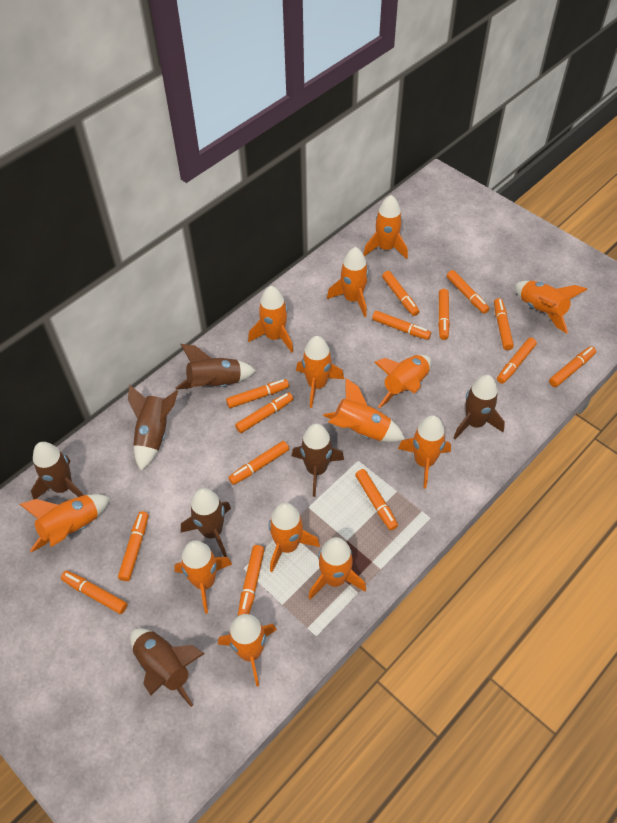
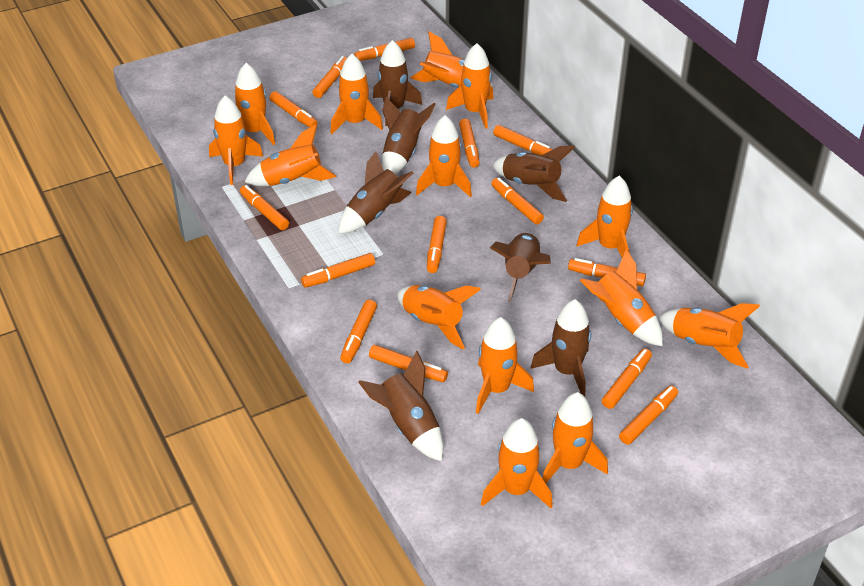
orange rocket: [20,494,110,552] [174,540,232,614] [218,614,277,687] [248,286,294,353] [269,503,320,572] [296,336,344,408] [308,537,366,599] [323,378,405,442] [327,247,369,317] [363,195,408,259] [374,355,432,409] [398,415,451,489] [515,281,588,334] = 13 -> [209,96,263,185] [235,63,275,145] [245,125,336,186] [330,54,383,134] [397,285,481,349] [410,32,493,88] [416,115,472,197] [446,43,493,129] [476,317,534,414] [481,418,553,508] [542,392,608,484] [577,176,633,258] [580,249,663,346] [658,303,760,368] = 14

